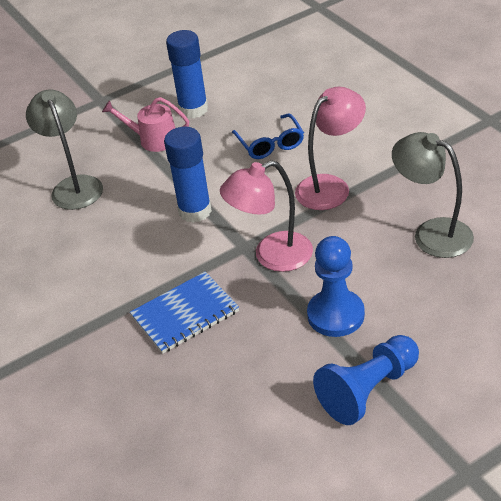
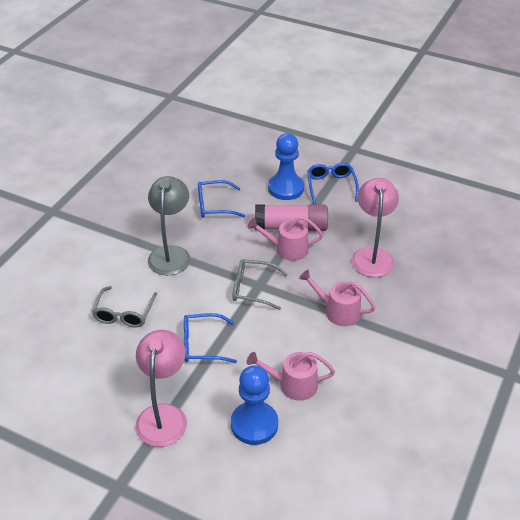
blue glasses: [232,113,304,159] = 1 -> [184,313,237,363] [198,180,245,218] [307,163,359,204] = 3
blue glue stick: [164,127,212,223] [166,30,208,119] = 2 -> none = 0
blue notebook: [130,271,239,354] = 1 -> none = 0
grey glasses: none = 0 -> [92,286,157,328] [233,259,288,310] = 2
grey lamp: [26,90,103,210] [392,132,474,258] = 2 -> [148,176,190,275] = 1
pink glue stick: none = 0 -> [255,204,328,231] = 1
pink watering can: [102,97,189,152] = 1 -> [246,352,335,401] [248,216,323,261] [299,270,376,326] = 3

